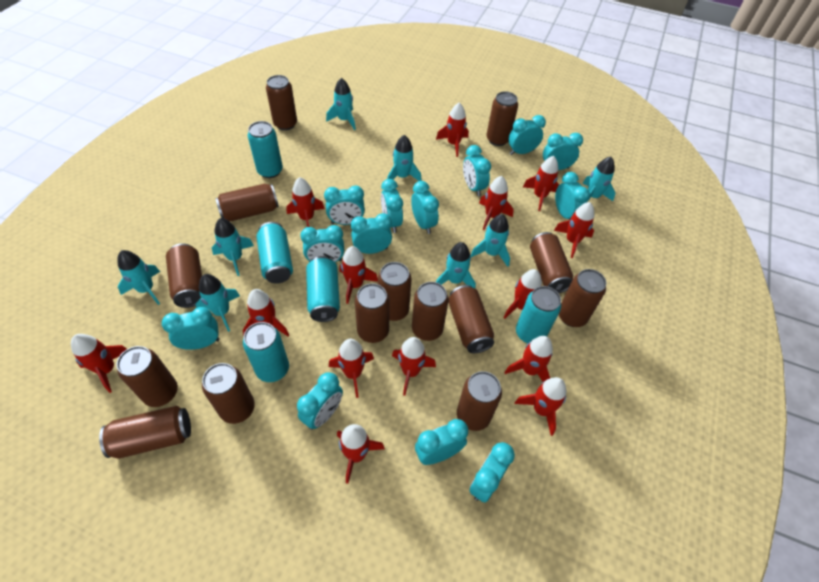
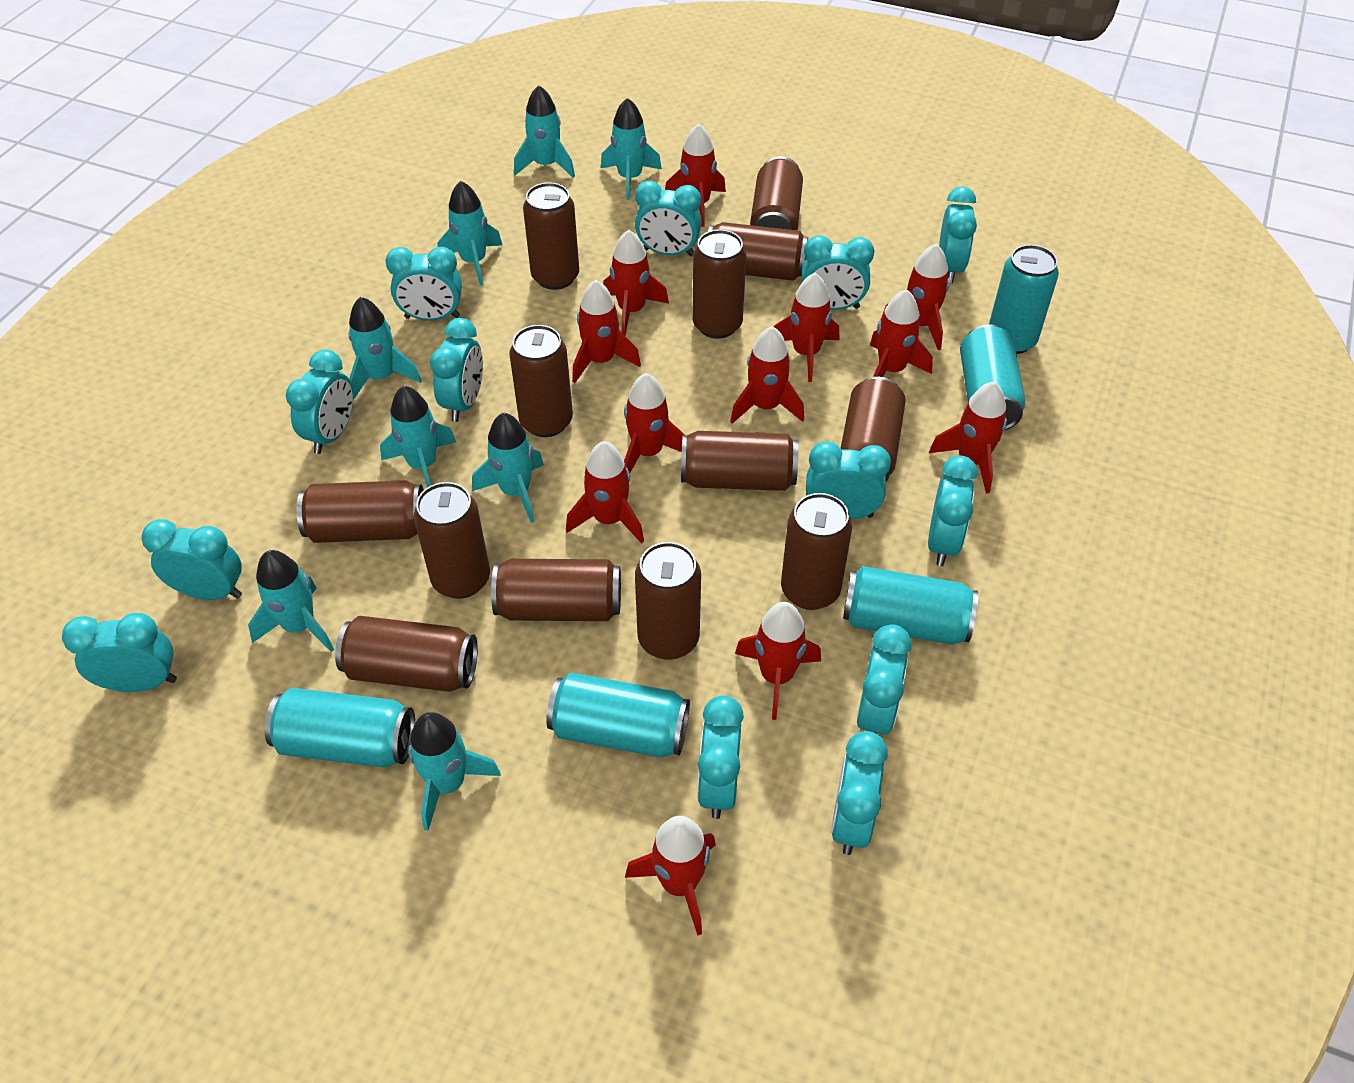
brown can: [99,406,191,459] [116,346,178,407] [166,243,202,308] [202,363,255,424] [215,184,279,222] [266,75,297,130] [355,284,390,343] [378,262,412,321] [412,282,449,341] [448,285,494,353] [457,371,502,431] [486,91,518,146] [530,232,573,293] [559,269,606,327] = 14 -> [297,480,424,543] [335,616,478,692] [414,482,490,599] [491,559,621,621] [509,325,573,437] [523,183,579,290] [635,542,701,660] [681,431,798,491] [692,230,746,339] [708,222,808,281] [750,156,803,230] [781,493,852,610] [841,377,906,482] = 13
red rocket: [71,334,127,393] [243,289,289,337] [286,177,325,227] [329,339,374,398] [337,424,385,484] [340,246,378,304] [392,337,436,396] [436,103,469,157] [479,176,514,230] [503,269,542,319] [505,336,553,382] [515,377,567,436] [523,156,559,211] [554,202,594,258] = 14 -> [566,441,644,543] [572,280,641,383] [603,230,669,335] [624,373,685,473] [625,816,716,936] [665,124,726,227] [730,326,804,424] [735,602,821,720] [774,273,839,382] [870,289,933,377] [881,244,950,350] [929,382,1007,494] = 12

